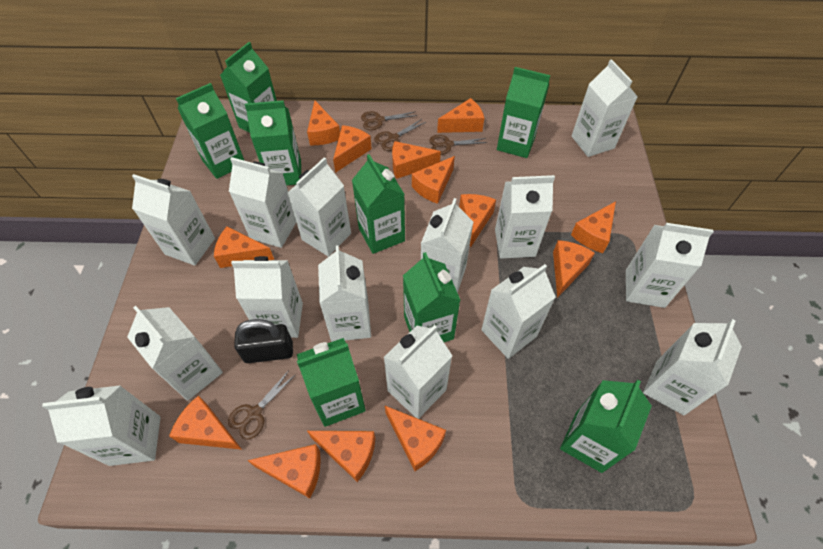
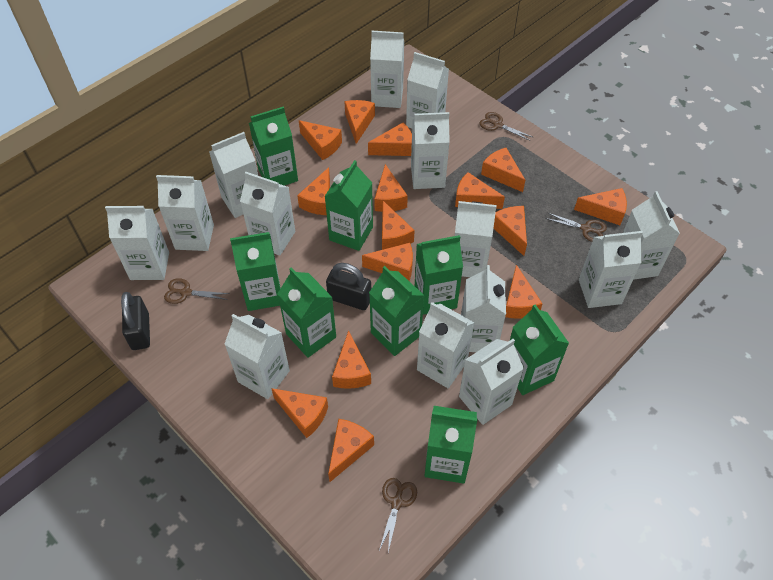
black padlock: [234,319,293,363] = 1 -> [121,292,150,350] [326,263,371,310] = 2
orange cheese: [169,396,242,450] [214,226,274,268] [247,444,321,498] [307,101,340,145] [307,431,375,482] [333,125,372,173] [385,406,446,471] [392,141,441,179] [412,156,455,204] [437,98,484,133] [459,194,496,248] [553,240,595,298] [571,201,616,253] = 13 -> [271,388,328,438] [297,167,330,215] [299,120,342,160] [328,419,374,482] [332,330,371,389] [344,100,375,144] [362,243,413,281] [368,122,412,156] [374,164,408,212] [382,201,415,250] [455,172,505,209] [481,148,525,192] [493,206,527,256] [505,265,543,319] [574,188,627,225] = 15

